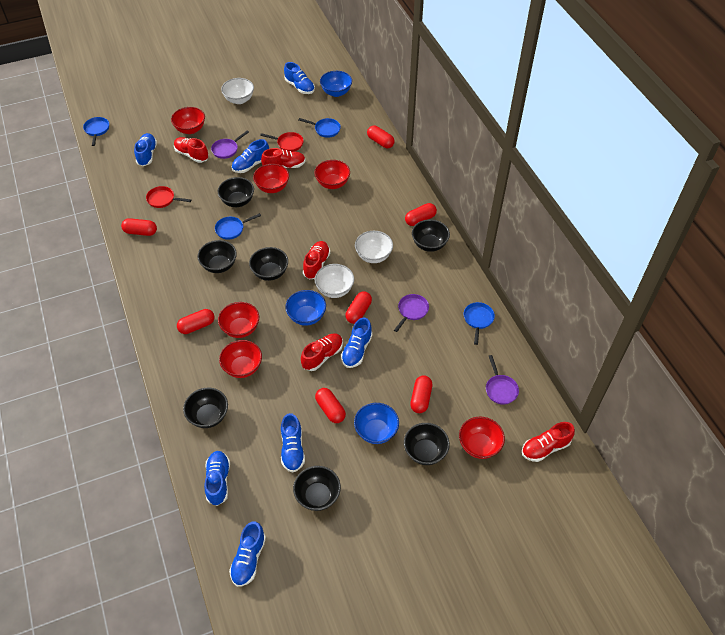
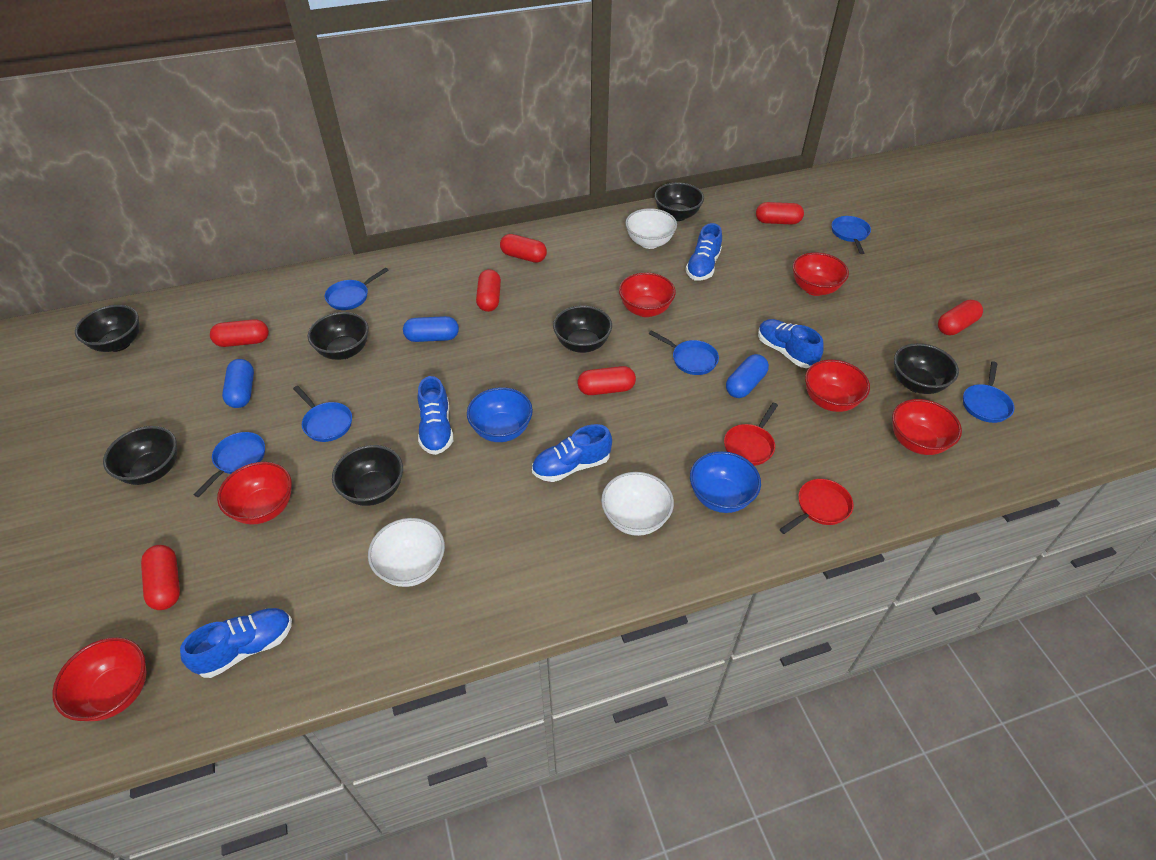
blue bowl: [285,290,326,326] [320,71,352,97] [354,403,399,444] = 3 -> [467,387,533,442] [690,451,761,513] = 2
blue capsule: none = 0 -> [222,359,254,408] [403,316,459,342] [726,354,769,398] = 3
blue pan: [83,117,109,146] [215,213,261,240] [298,118,341,138] [464,302,495,345] = 4 -> [194,432,265,497] [293,386,352,442] [325,268,389,310] [649,330,719,375] [832,216,871,254] [963,361,1014,423] = 6
blue shoe: [134,133,157,166] [204,451,230,506] [229,522,266,587] [232,139,269,173] [281,413,305,473] [284,62,315,94] [341,318,373,368] = 7 -> [180,608,292,678] [418,376,453,455] [532,424,612,482] [686,223,722,281] [758,319,824,368] = 5
purple pan: [211,130,249,159] [394,294,429,332] [486,355,519,405] = 3 -> none = 0
red shoe: [174,137,209,163] [261,148,306,168] [301,333,343,371] [303,241,330,280] [522,422,575,462] = 5 -> none = 0

